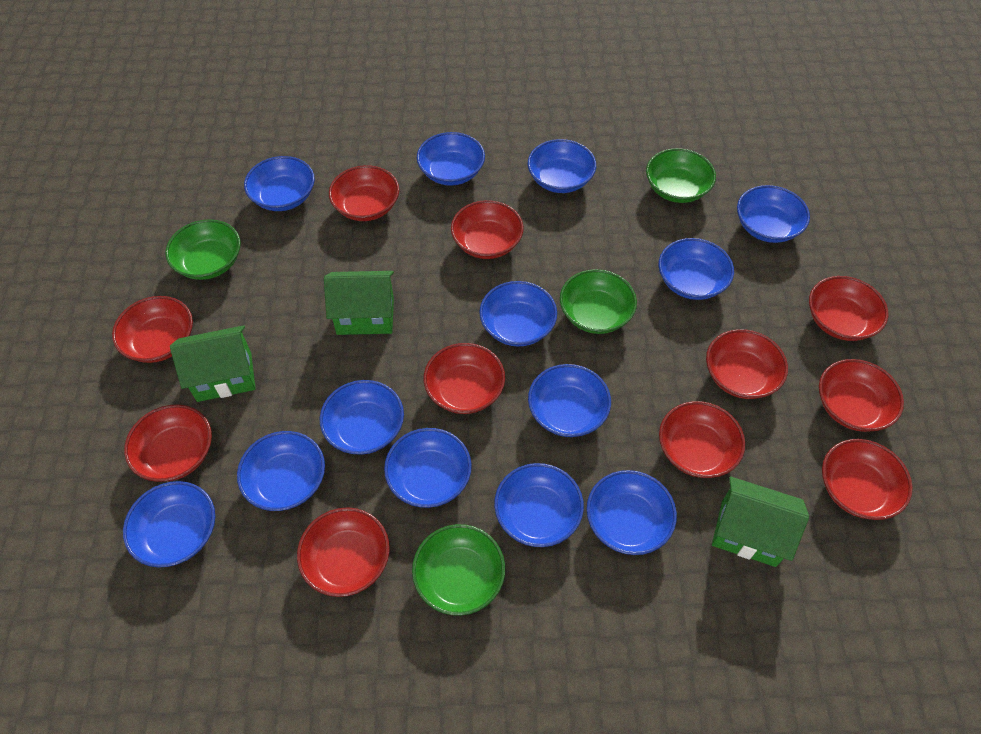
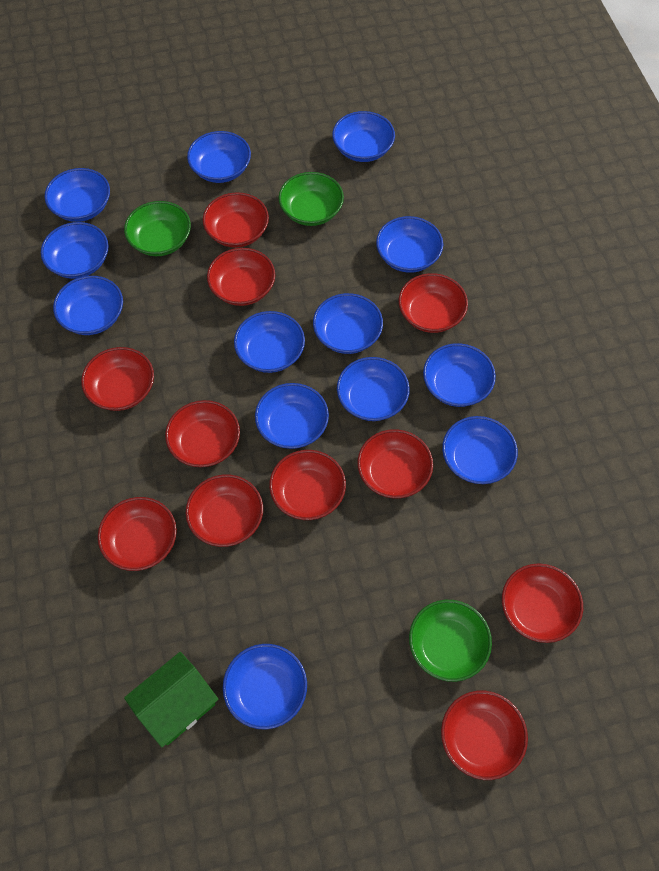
green bowl: [165,219,241,280] [412,524,505,616] [560,269,637,334] [646,148,716,203] = 4 -> [124,201,191,256] [278,172,344,226] [409,600,492,682] = 3
green house: [170,325,256,402] [324,271,394,335] [712,476,809,567] = 3 -> [124,652,218,747] = 1

